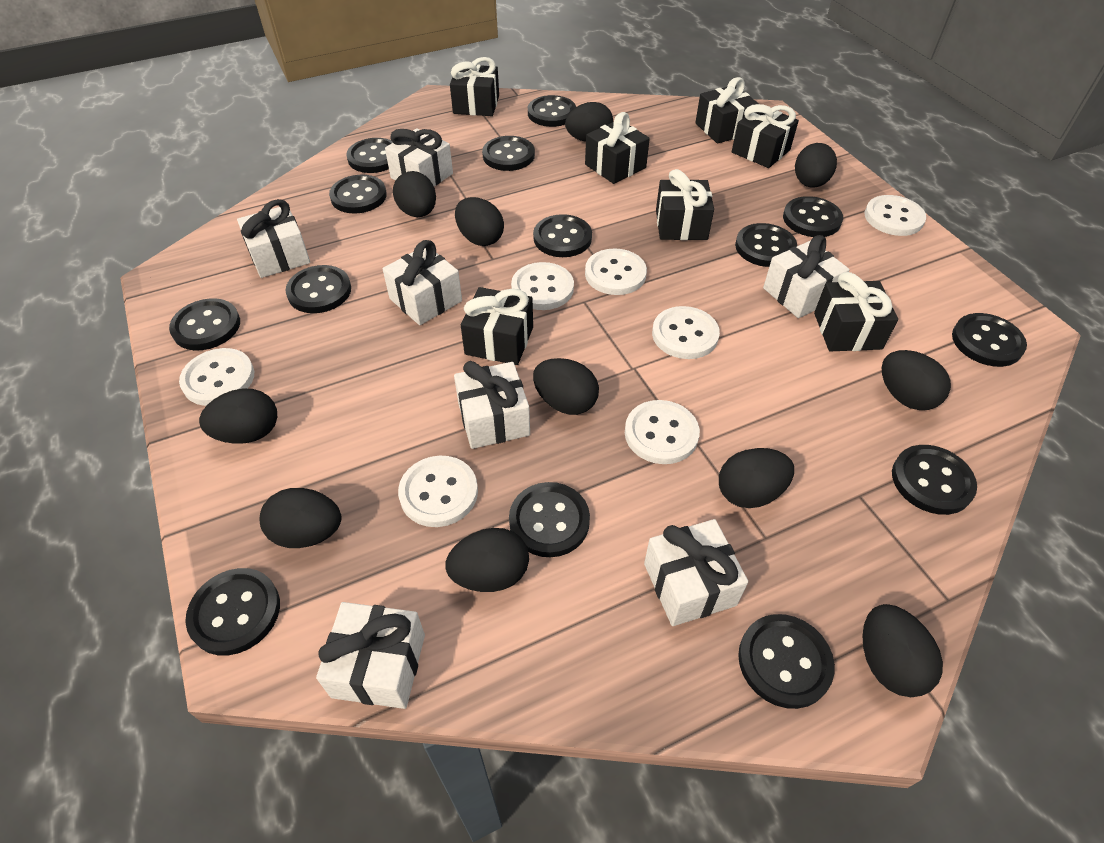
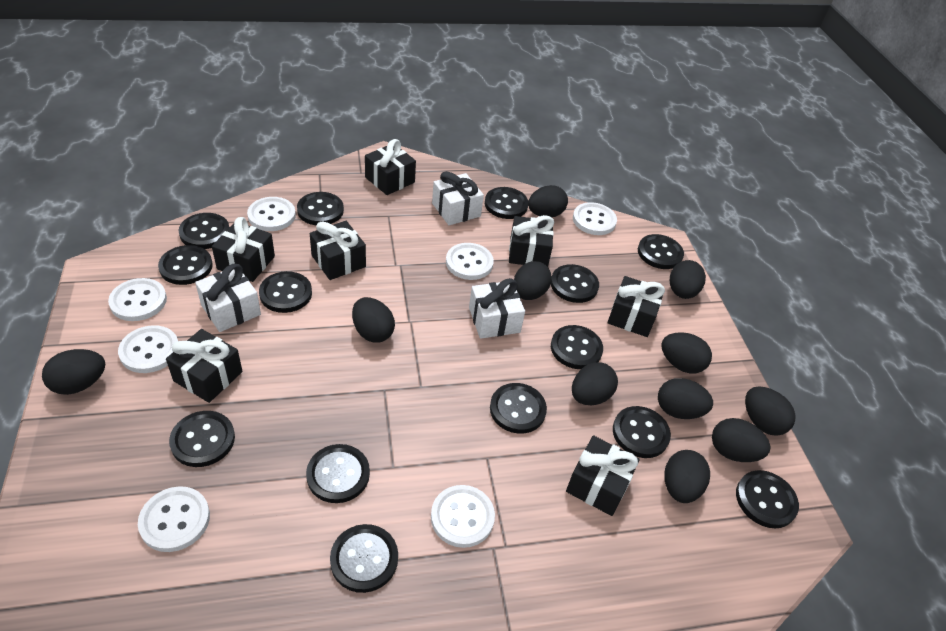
white gift: [237,199,310,278] [316,602,425,709] [383,240,462,325] [385,128,453,186] [454,361,530,449] [644,519,748,626] [763,235,850,318] = 7 -> [195,264,261,332] [432,171,484,225] [469,278,525,339] = 3

